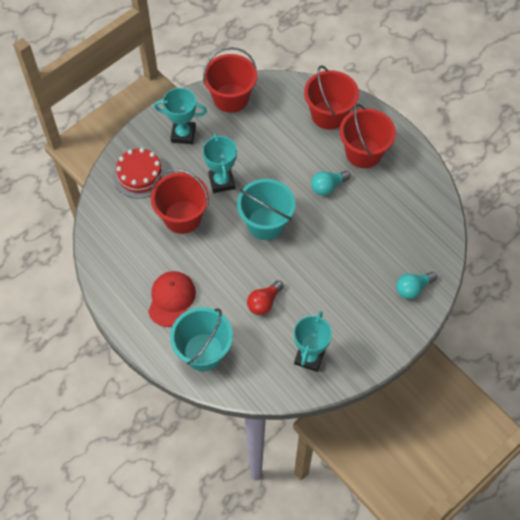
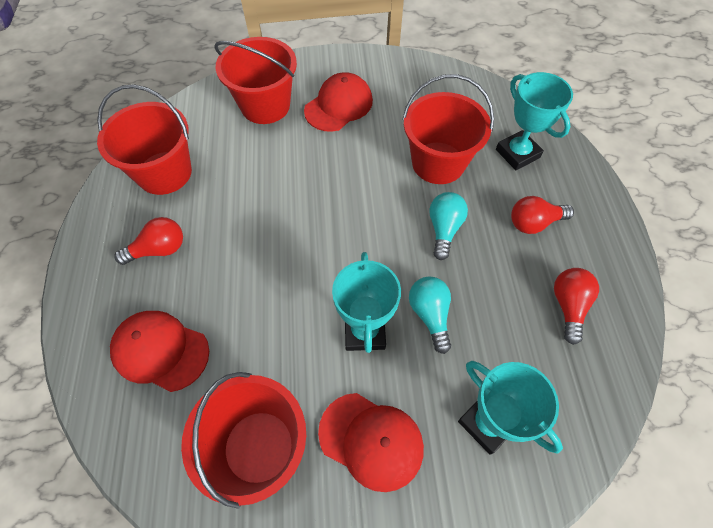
red cake: [113,148,167,199] = 1 -> none = 0
red cap: [148,271,196,327] = 1 -> [110,311,209,392] [304,72,373,132] [318,393,424,492] = 3
red light bulb: [247,280,284,315] = 1 -> [115,217,183,265] [511,196,574,234] [554,268,599,345] = 3
turquoise bucket: [170,307,233,371] [237,179,296,240] = 2 -> none = 0

